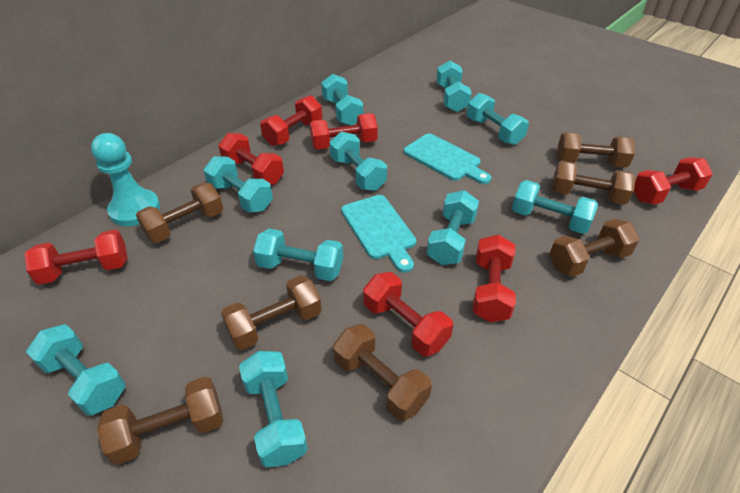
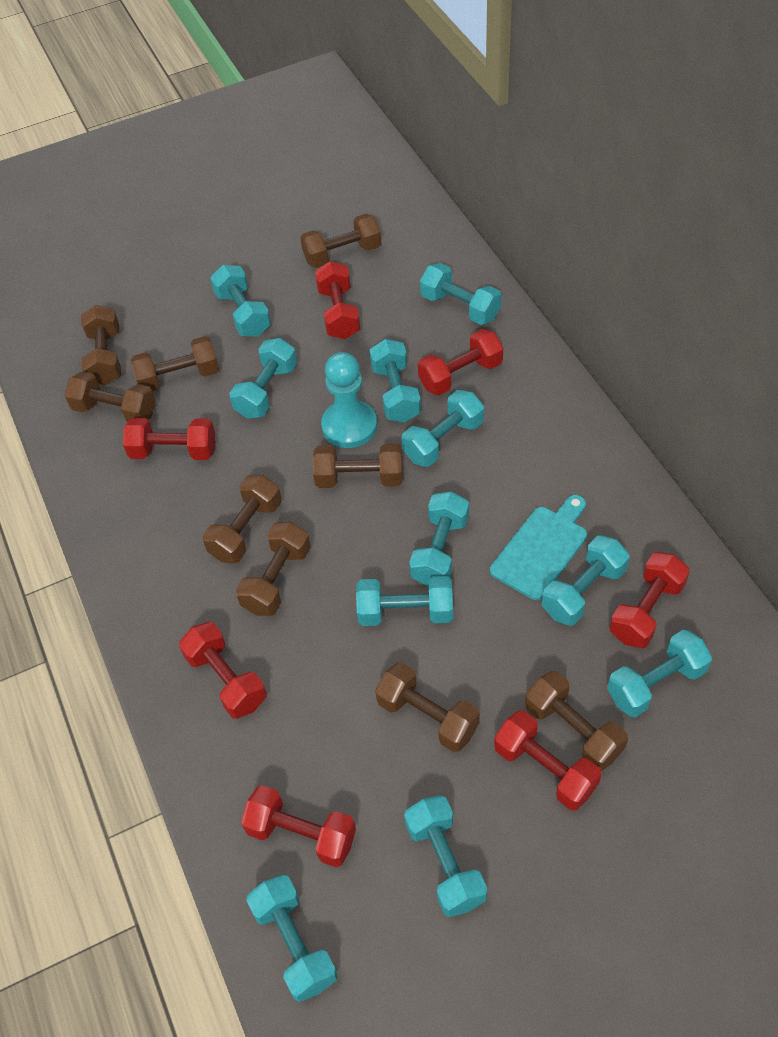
brown dumbbell: [97,377,223,465] [136,182,223,243] [221,275,322,350] [333,324,432,421] [549,219,639,277] [552,161,636,205] [557,132,635,168] = 7 -> [65,371,156,422] [81,305,121,385] [131,336,219,391] [203,475,282,563] [236,522,311,616] [300,214,381,268] [313,443,403,488] [375,662,480,752] [525,671,628,771] = 9
turquoise cutting board: [341,195,416,273] [404,134,491,184] = 2 -> [490,495,587,600] = 1
turquoise dumbbell: [26,324,126,416] [203,156,273,213] [239,351,308,468] [253,228,343,281] [321,74,363,126] [329,131,387,191] [427,190,479,265] [436,61,472,112] [467,93,529,145] [512,180,598,234] = 10 -> [210,265,271,336] [229,338,297,419] [246,875,338,1002] [356,576,453,626] [370,339,421,422] [402,390,484,467] [404,796,487,917] [409,491,469,587] [420,263,501,325] [542,535,630,626] [607,630,712,717] = 11

